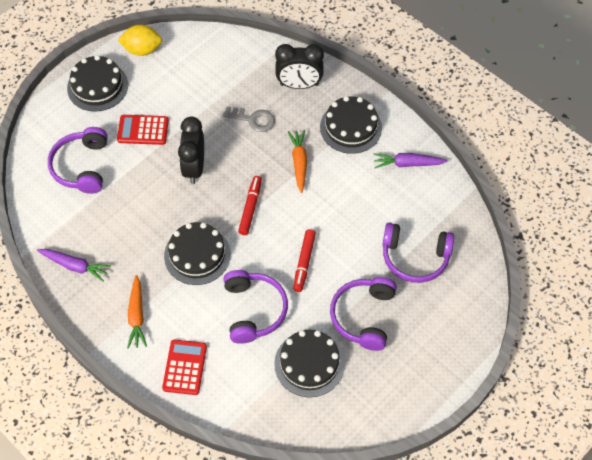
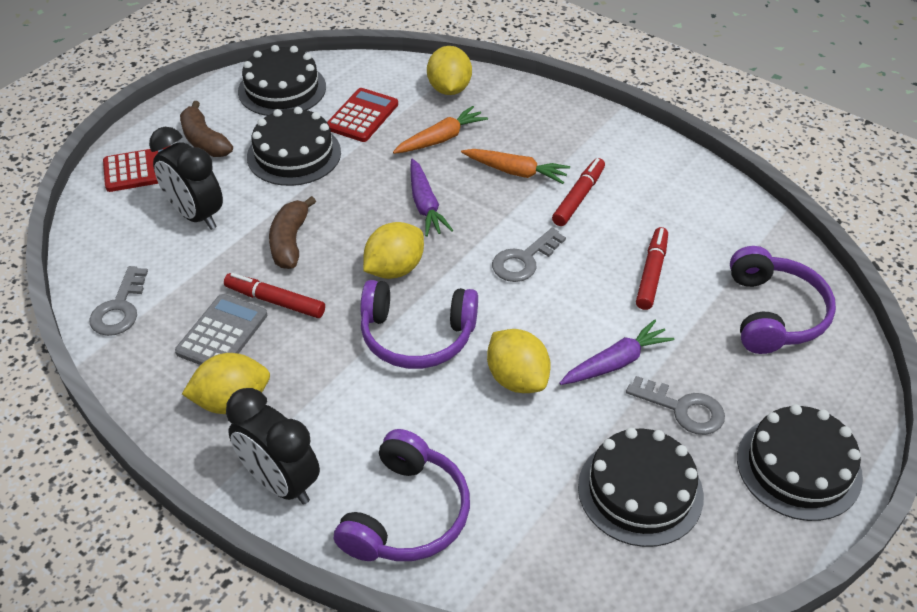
brown banana: none = 0 -> [180,101,233,157] [269,196,316,269] = 2
grey calculator: none = 0 -> [175,294,267,365] = 1
grey key: [223,106,275,132] = 1 -> [89,266,148,336] [492,228,566,282] [626,376,725,435] = 3
purple headphones: [48,127,108,194] [224,270,288,344] [330,277,397,351] [382,222,454,283] = 4 -> [334,429,470,561] [360,280,478,369] [730,246,836,354] = 3
red marker: [238,176,262,235] [293,229,316,292] = 2 -> [224,273,325,318] [552,158,605,226] [636,227,668,310] = 3
yellow lemon: [118,25,162,56] = 1 -> [182,353,270,414] [363,222,424,279] [427,46,472,95] [487,329,551,393] = 4

